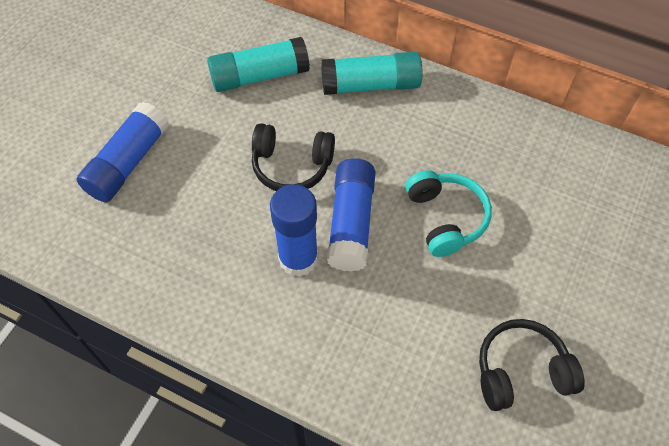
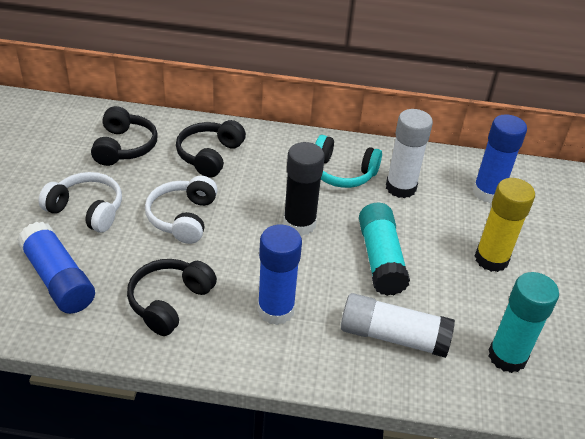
black glue stick: none = 0 -> [283,142,325,236] = 1
black headphones: [252,123,335,191] [479,319,585,411] = 2 -> [91,106,158,166] [127,259,217,336] [176,120,246,178] = 3
white glue stick: none = 0 -> [341,293,455,358] [386,109,433,198] = 2
white headphones: none = 0 -> [38,172,122,233] [145,176,218,244] = 2
yellow glue stick: none = 0 -> [475,178,535,272] = 1

